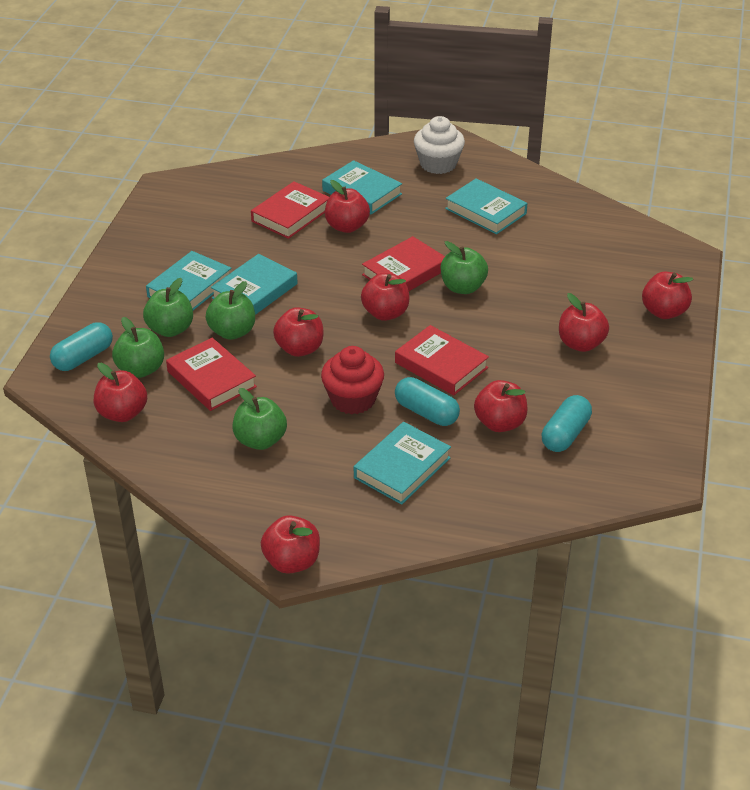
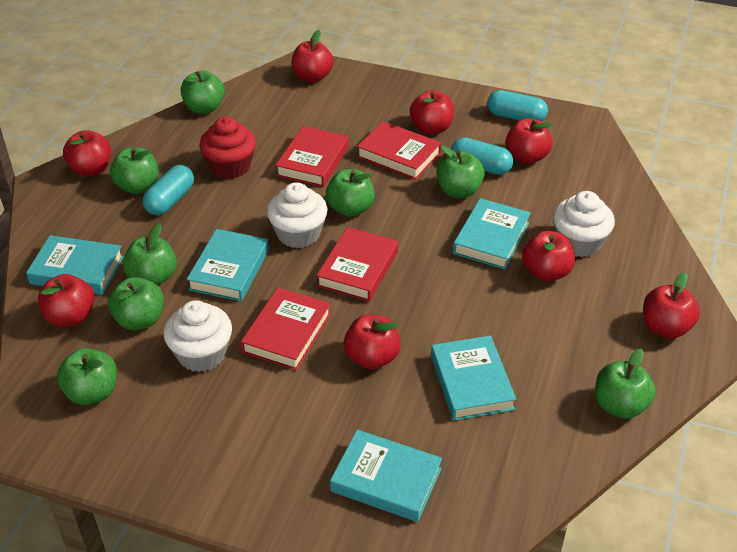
green apple: [112,317,164,378] [143,278,193,337] [206,281,255,340] [233,388,287,450] [441,241,488,294] = 5 -> [57,348,117,405] [108,277,164,330] [110,147,159,194] [123,224,177,286] [180,71,225,114] [326,169,375,217] [436,145,485,198] [595,349,656,419] = 8
white cupcake: [414,116,465,174] = 1 -> [163,300,232,372] [267,182,328,248] [553,191,615,257] = 3

